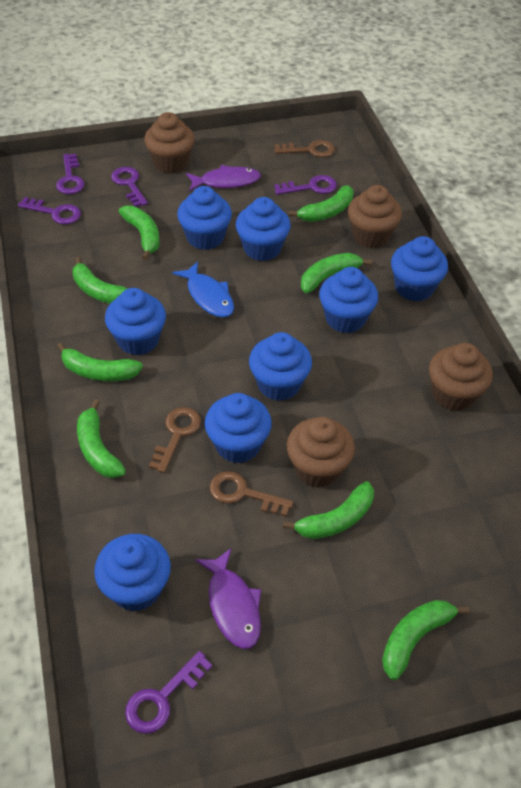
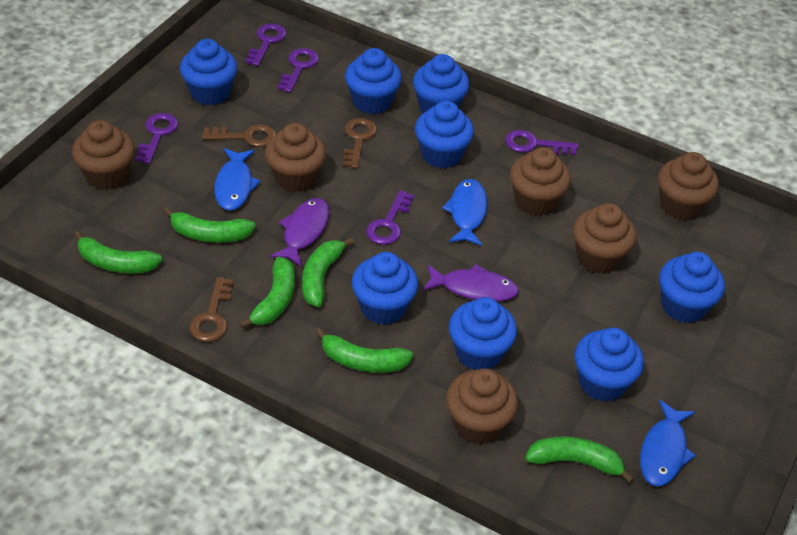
blue fish: [172,261,234,317] = 1 -> [214,148,261,211] [442,179,488,246] [640,400,696,486] = 3
brown cupcake: [144,112,195,174] [287,417,355,488] [348,185,402,248] [429,343,493,411] = 4 -> [72,120,135,190] [265,123,326,192] [446,368,518,444] [510,147,571,216] [573,203,636,273] [658,152,719,221] = 6
green banana: [57,343,143,381] [73,257,128,304] [77,400,126,478] [119,206,160,260] [283,481,374,539] [288,185,353,222] [301,253,372,293] [382,600,470,680] = 8 -> [74,231,162,273] [164,207,256,243] [239,257,295,328] [302,237,354,307] [315,328,413,373] [525,436,634,483] = 6

